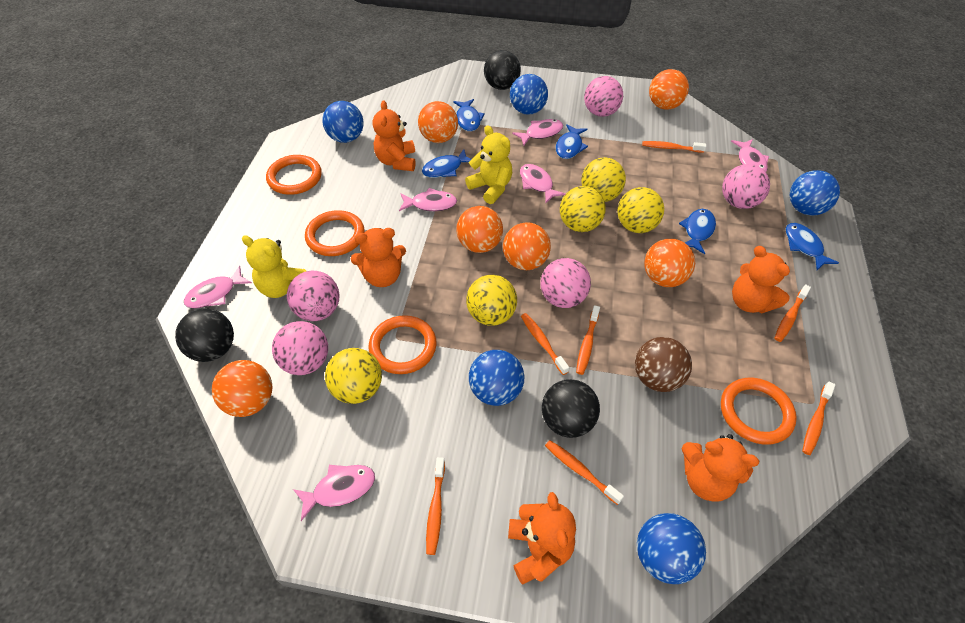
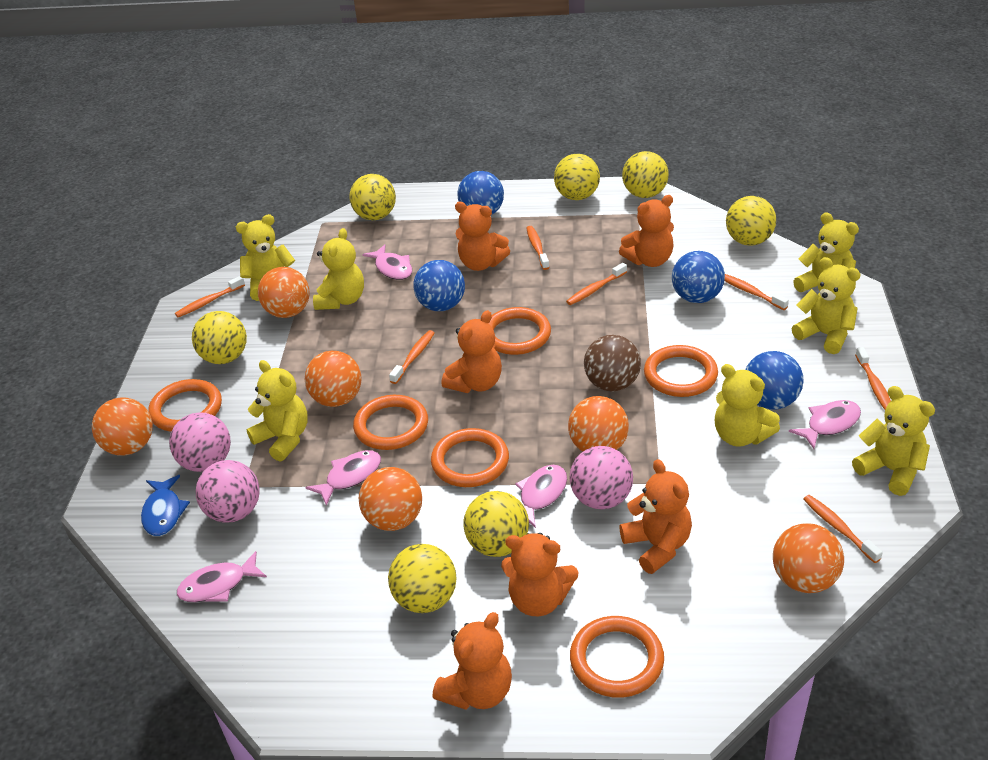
black ball: [175,308,234,362] [484,50,521,90] [542,379,600,438] = 3 -> none = 0
blue ball: [322,101,364,143] [469,350,524,406] [510,74,548,115] [637,513,706,584] [790,170,840,216] = 5 -> [413,260,465,311] [458,171,504,215] [672,251,725,303] [745,351,804,410] = 4
blue fish: [422,149,471,178] [453,99,485,131] [556,124,588,159] [679,209,716,254] [786,223,839,270] = 5 -> [141,475,190,536] = 1
orange ring: [266,155,322,195] [305,210,365,256] [369,315,437,374] [721,378,797,445] = 4 -> [148,379,222,432] [353,395,428,450] [431,428,509,487] [489,307,551,355] [570,616,664,698] [644,345,718,397] = 6
orange teddy bear: [351,228,406,287] [373,100,416,171] [508,492,576,585] [682,434,759,502] [732,246,790,313] = 5 -> [433,612,512,710] [441,310,502,393] [455,202,510,271] [501,533,578,616] [619,195,674,267] [619,459,692,574] = 6
pink ball: [272,321,328,375] [287,271,339,321] [541,258,591,308] [584,76,623,117] [722,164,770,209] = 5 -> [169,412,231,472] [196,460,260,523] [569,446,633,510] = 3
pink fish: [184,266,252,309] [293,465,375,521] [399,188,457,211] [512,119,563,146] [520,164,565,203] [731,139,769,172] = 6 -> [177,551,267,602] [305,450,381,506] [362,245,412,280] [515,465,567,528] [789,400,861,449] = 5
yellow ball: [325,348,382,404] [466,275,517,326] [560,186,606,232] [581,157,626,202] [617,187,664,233] = 5 -> [192,311,247,364] [349,174,396,220] [388,544,456,613] [463,491,529,557] [554,154,600,200] [622,151,669,198] [726,196,776,246] = 7
yellow teddy bear: [242,235,306,298] [465,125,512,204] = 2 -> [236,214,295,301] [246,360,308,462] [313,228,364,310] [715,364,780,447] [792,257,861,354] [793,212,859,292] [852,386,935,496] = 7

